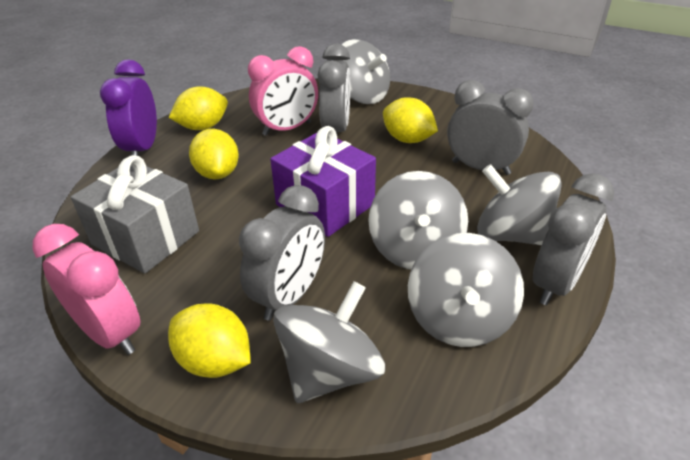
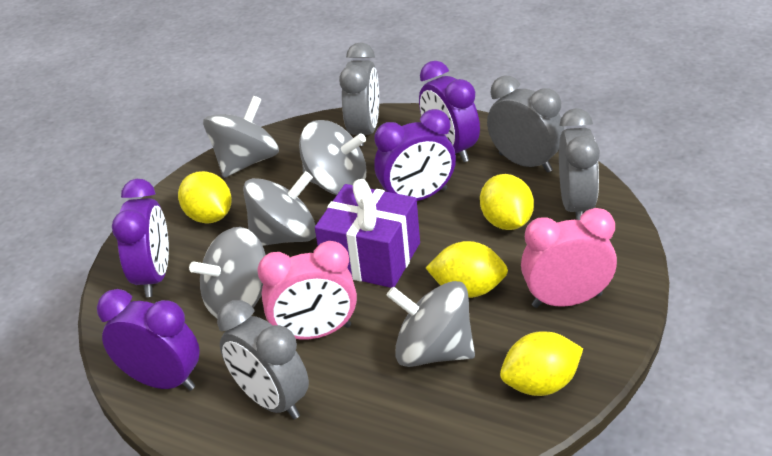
grey gift: [71,155,199,274] = 1 -> none = 0
purple clock: [100,59,157,156] = 1 -> [97,289,200,391] [112,179,169,297] [374,109,456,201] [419,61,480,162] = 4

